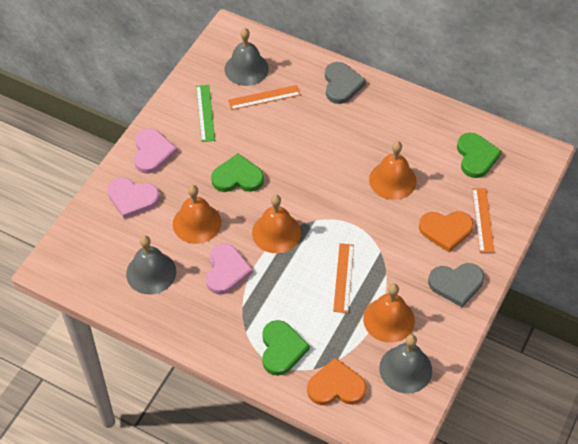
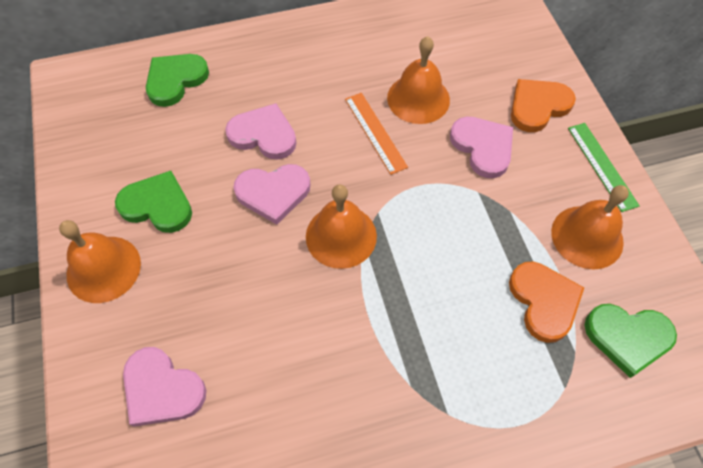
grey bell: [126,236,176,295] [225,28,269,86] [379,334,432,393] = 3 -> none = 0
grey heart: [325,62,366,104] [428,263,484,307] = 2 -> none = 0
orange ruler: [228,85,301,110] [333,243,354,313] [472,188,494,253] = 3 -> [345,93,408,175] = 1
pink heart: [108,178,160,219] [134,128,177,174] [206,243,253,295] = 3 -> [123,347,206,427] [225,103,297,160] [233,164,310,225] [450,116,513,178] = 4

